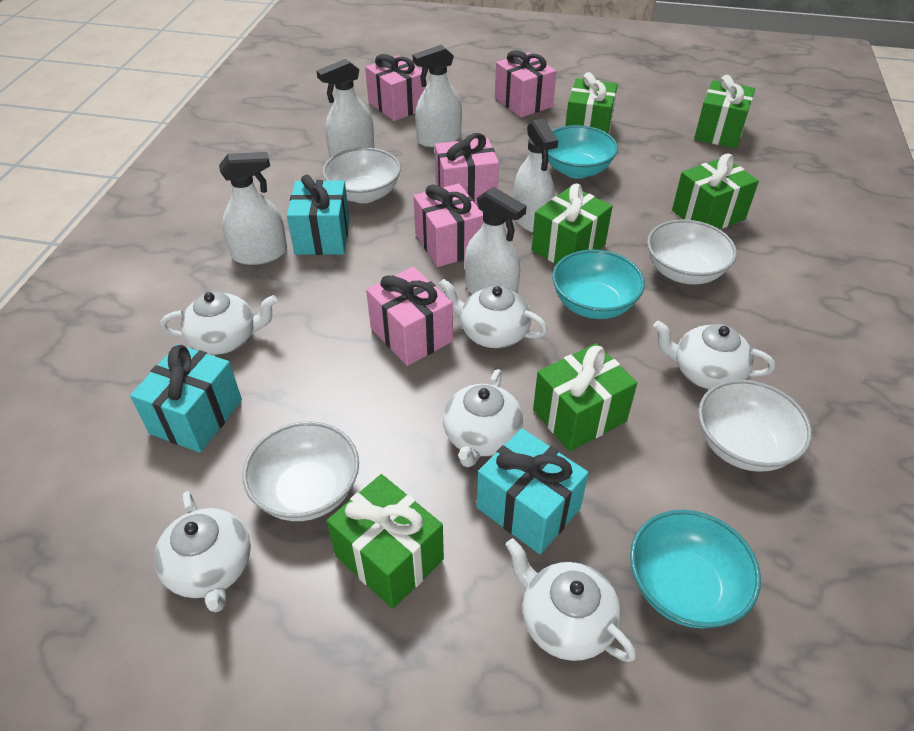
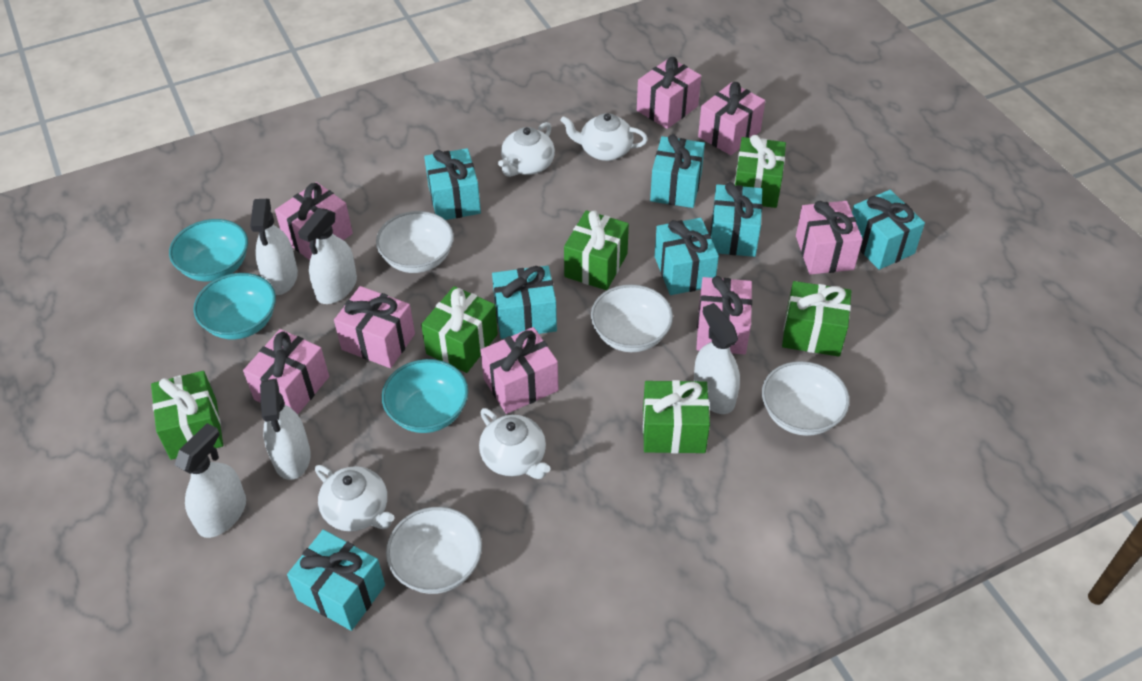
pink gift: [365,54,426,121] [366,267,453,366] [413,183,484,267] [435,133,499,204] [495,50,556,117] = 5 -> [243,329,329,414] [275,182,353,260] [334,286,415,368] [481,327,559,414] [637,57,701,129] [696,276,752,354] [698,82,765,155] [796,201,863,275] = 8
turquoise gift: [130,344,242,453] [287,174,350,255] [477,429,589,554] = 3 -> [287,529,385,631] [424,148,481,220] [492,266,557,339] [650,134,705,208] [654,218,719,295] [710,182,762,257] [852,190,925,270] = 7
white teapot: [154,491,251,612] [160,291,277,355] [439,279,548,348] [443,369,523,467] [505,538,636,662] [653,320,775,389] = 6 -> [315,465,395,531] [479,408,551,479] [498,122,555,177] [560,113,648,161] = 4

